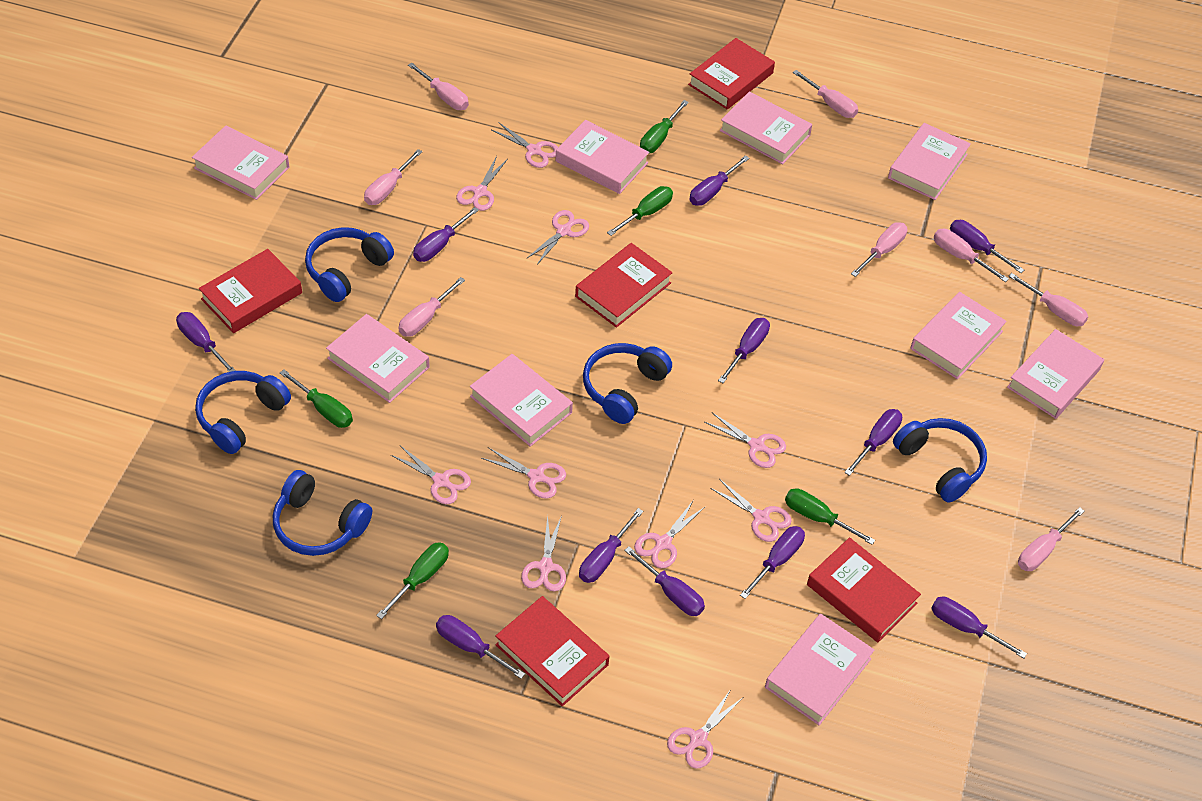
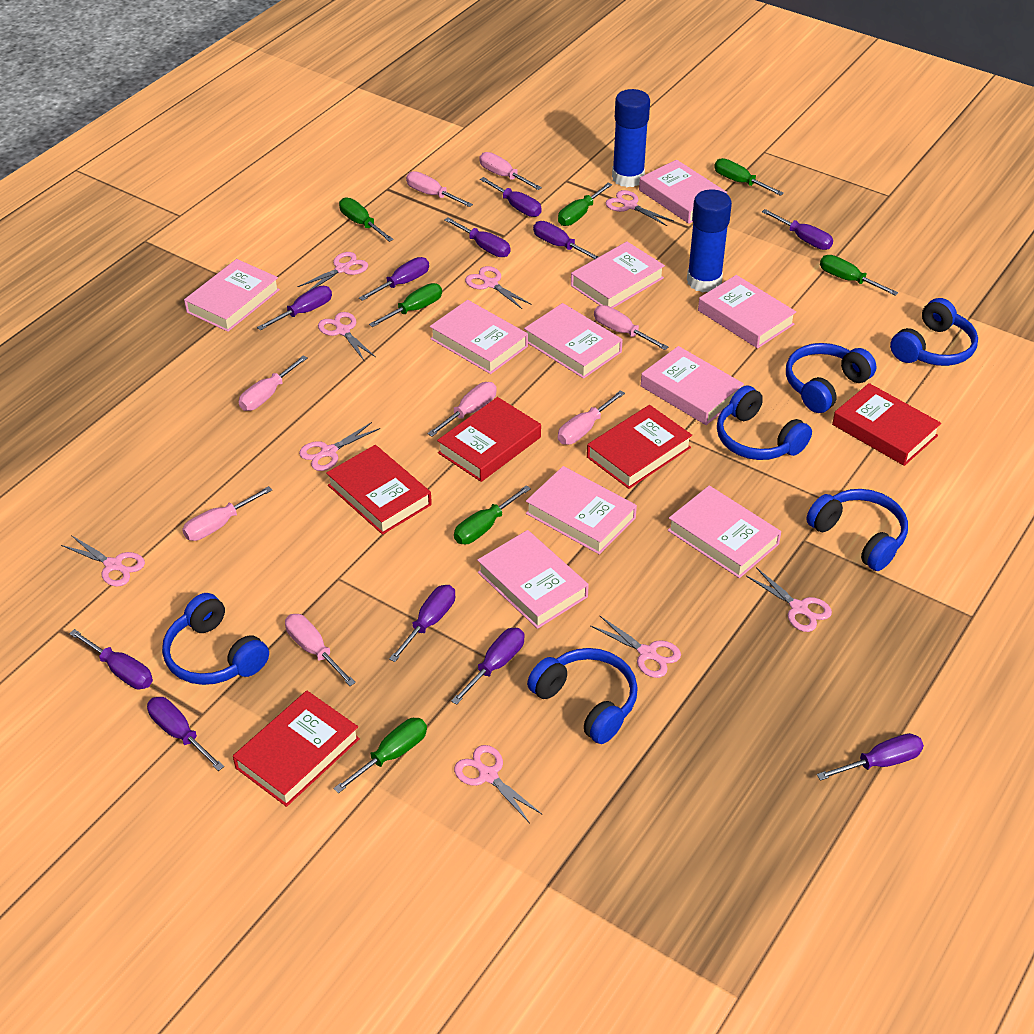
blue glue stick: none = 0 -> [612,89,650,187] [687,189,732,292] = 2
blue headphones: [195,371,291,454] [273,470,372,556] [305,227,394,302] [583,343,672,424] [893,418,987,502] = 5 -> [162,593,269,685] [527,648,638,744] [717,385,812,460] [786,343,877,413] [806,489,908,571] [890,298,978,366] = 6
green screwdriver: [280,370,353,428] [376,542,449,619] [607,186,673,236] [640,100,689,154] [785,488,875,545] = 5 -> [333,718,427,793] [339,198,394,242] [369,283,442,327] [454,485,531,544] [558,183,612,226] [714,158,784,196] [820,255,899,296] = 7
pink book: [192,126,289,200] [326,314,430,403] [470,354,573,447] [556,120,649,194] [720,91,812,164] [765,613,874,725] [888,123,971,200] [910,292,1007,379] [1007,329,1104,419] = 9 -> [184,259,280,332] [430,300,528,374] [477,530,589,629] [524,303,623,379] [526,466,637,555] [571,242,665,308] [639,160,727,224] [641,346,744,425] [668,485,781,578] [698,275,796,349] = 10
pink scissors: [391,446,471,504] [456,156,508,211] [481,447,566,499] [492,123,558,168] [521,515,566,592] [527,210,589,265] [634,501,705,569] [667,689,742,769] [705,413,786,468] [710,479,792,542] = 10 -> [61,535,145,587] [298,252,368,292] [299,422,380,471] [318,312,375,360] [454,745,543,823] [465,266,531,309] [590,615,681,678] [606,190,673,226] [746,567,832,632] = 9

